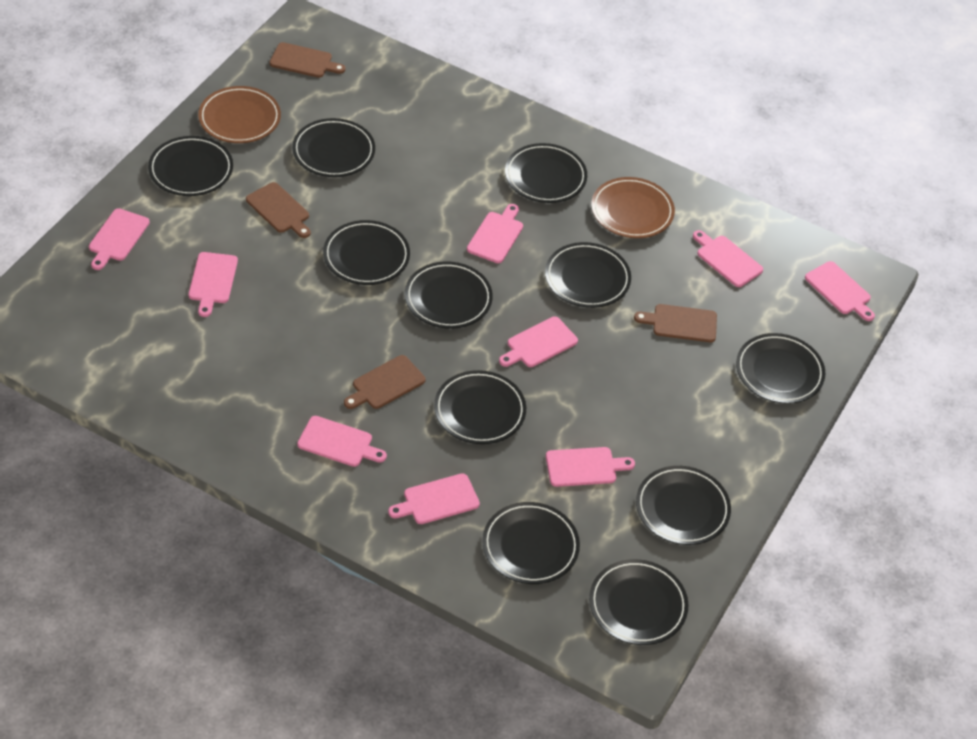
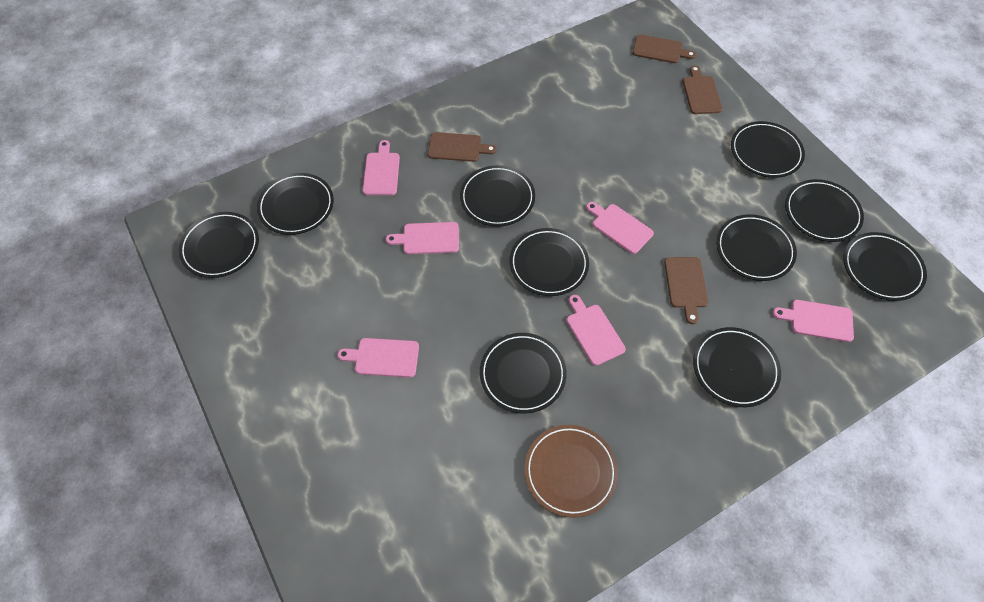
black plate: [148,136,233,196] [292,118,375,177] [323,220,410,285] [405,261,493,329] [434,370,526,444] [482,502,580,584] [505,143,587,203] [545,242,631,308] [589,559,688,645] [636,466,731,545] [736,333,825,404] = 11 -> [179,212,259,278] [257,173,334,235] [460,165,535,227] [480,333,567,414] [509,228,589,296] [693,327,781,407] [716,214,797,281] [731,121,805,178] [785,179,864,242] [843,232,927,301] = 10
brown plate: [198,86,281,143] [591,177,675,238] = 2 -> [524,425,618,518] = 1
pink cutting board: [89,208,150,270] [188,252,238,317] [297,416,387,467] [388,473,480,524] [467,204,523,263] [499,316,578,367] [546,447,635,487] [693,230,763,287] [805,261,875,321] = 9 -> [337,338,419,377] [363,140,400,195] [386,222,459,254] [567,295,626,366] [586,202,654,254] [772,300,854,342] = 6

